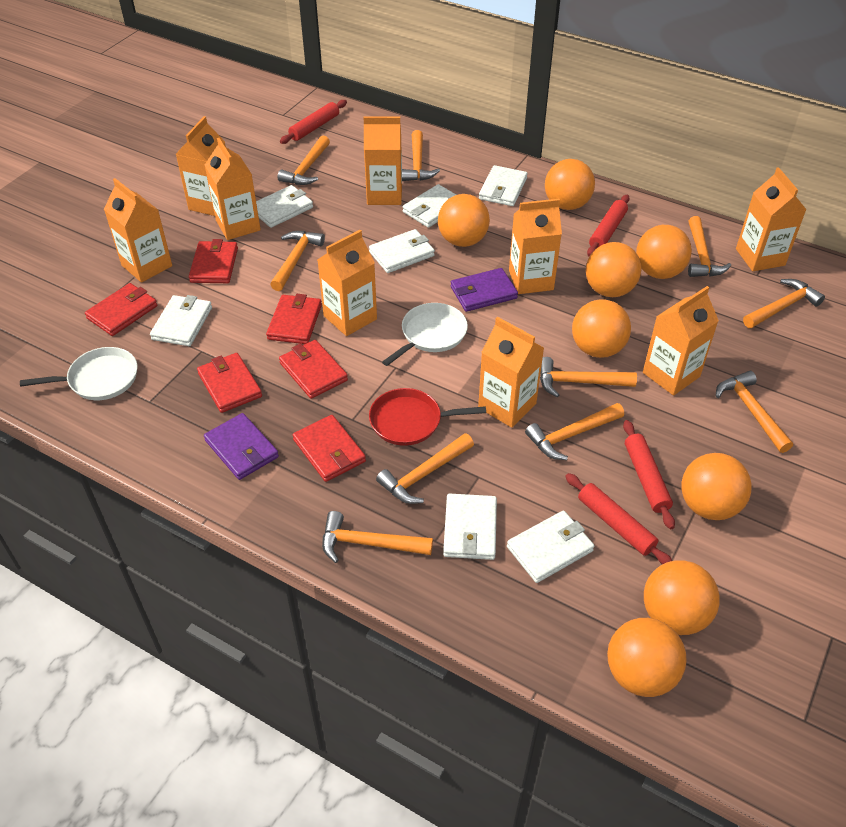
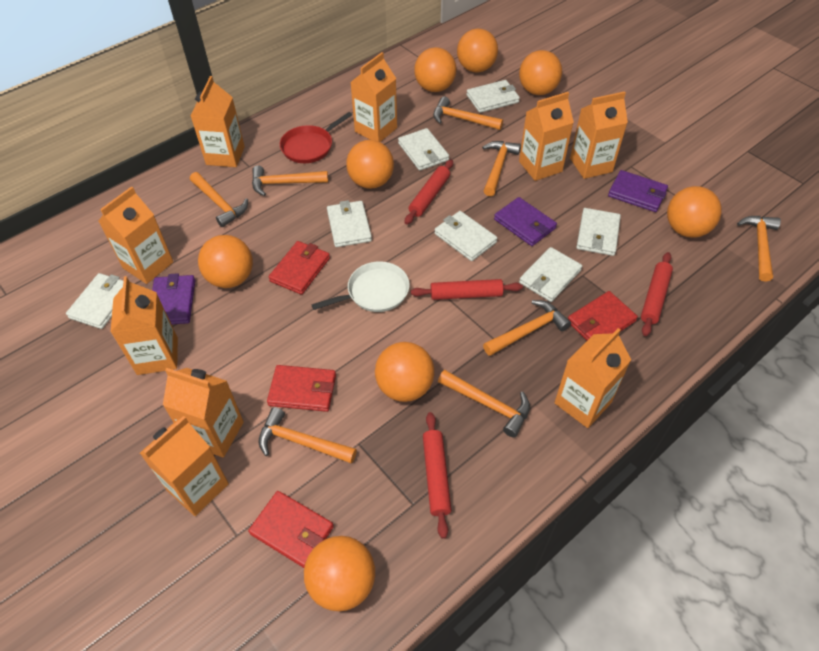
orange hammer: [270,231,325,291] [277,135,330,185] [322,511,433,563] [376,433,474,504] [402,130,440,181] [525,403,624,460] [540,357,637,397] [688,216,731,277] [716,371,793,453] [743,279,825,328] = 10 -> [190,172,248,227] [252,165,328,196] [258,407,357,464] [433,97,503,130] [438,370,530,438] [482,141,521,196] [483,300,571,356] [737,216,781,282] = 8
purple wallet: [204,413,279,480] [451,268,518,312] = 2 -> [152,273,195,324] [494,197,557,246] [608,170,668,212] = 3
red wallet: [85,283,157,336] [189,239,238,283] [197,353,262,413] [266,294,322,344] [279,340,348,399] [293,415,366,482] = 6 -> [248,491,334,568] [267,365,336,412] [268,241,330,295] [568,291,638,341] = 4
white pan: [20,347,137,400] [382,303,468,366] = 2 -> [311,261,410,312] = 1

